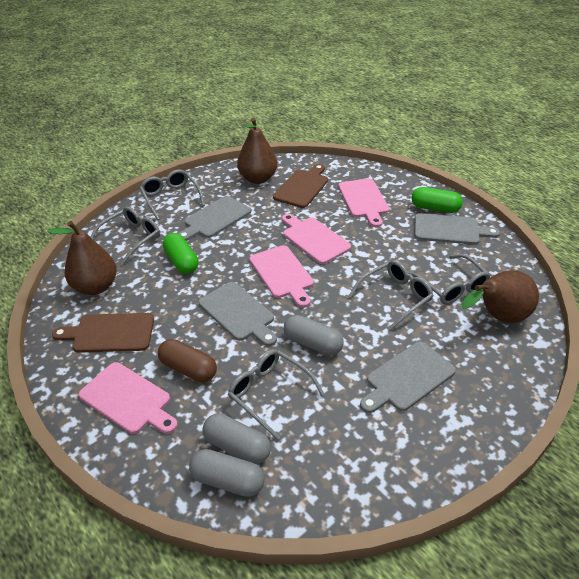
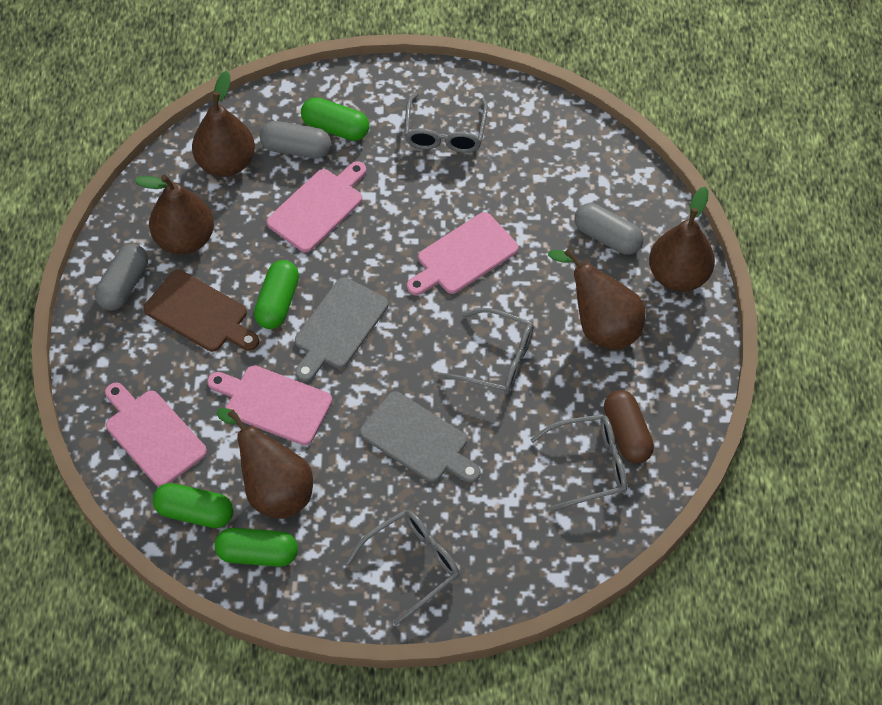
brown cutting board: [52,313,154,353] [273,164,328,208] = 2 -> [144,270,259,352] = 1
brown pear: [47,221,117,295] [237,118,277,184] [461,270,539,323] = 3 -> [134,175,214,255] [192,71,255,177] [216,408,313,519] [548,248,645,350] [649,186,715,292] = 5
green capsule: [163,233,199,274] [412,187,463,213] = 2 -> [153,483,233,528] [215,528,298,567] [254,260,299,329] [301,97,369,141] = 4
grey cutting board: [178,196,251,241] [198,282,277,346] [360,341,456,413] [415,213,500,245] = 4 -> [295,277,388,382] [360,391,480,483] = 2
grey glasses: [91,207,160,265] [139,169,205,220] [228,349,325,440] [349,260,434,330] [408,254,491,304] = 5 -> [346,510,460,625] [404,92,488,153] [437,308,534,394] [530,414,627,511] = 4

